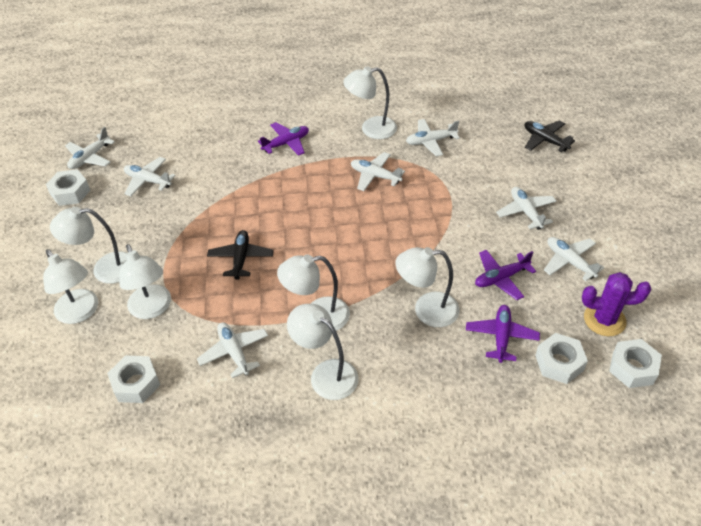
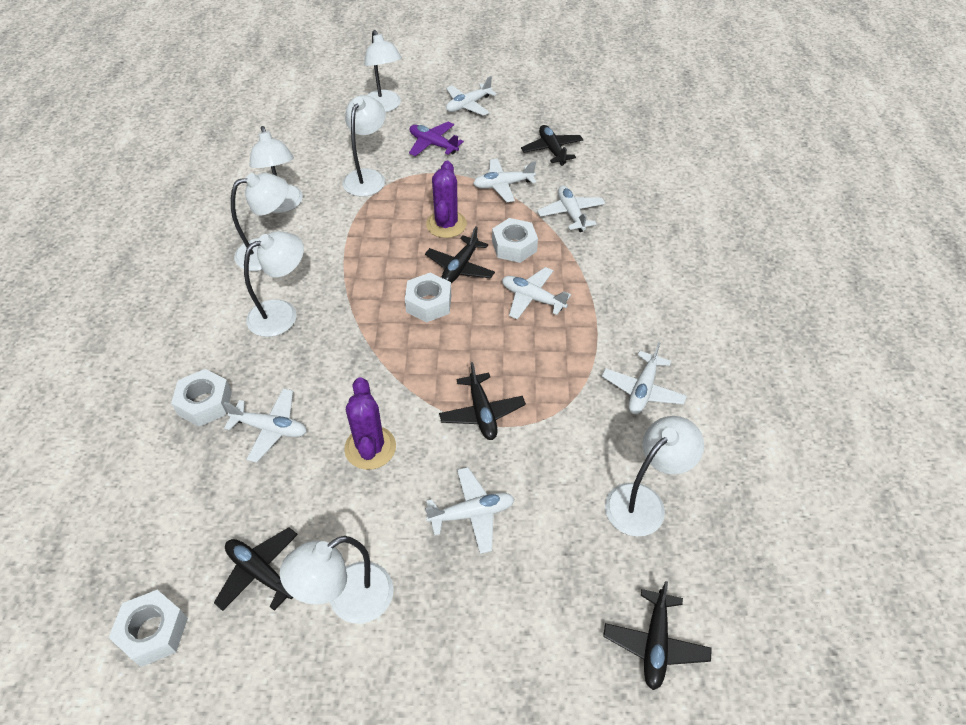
black plane: [207,230,274,279] [525,120,575,152] = 2 -> [214,527,298,611] [425,226,495,283] [439,362,526,440] [521,125,583,166] [603,581,712,690] = 5
purple cactus: [582,272,651,336] = 1 -> [344,377,396,470] [426,161,467,238] = 2
purple plane: [258,122,309,156] [466,305,540,363] [475,250,536,300] = 3 -> [409,122,464,156] = 1

